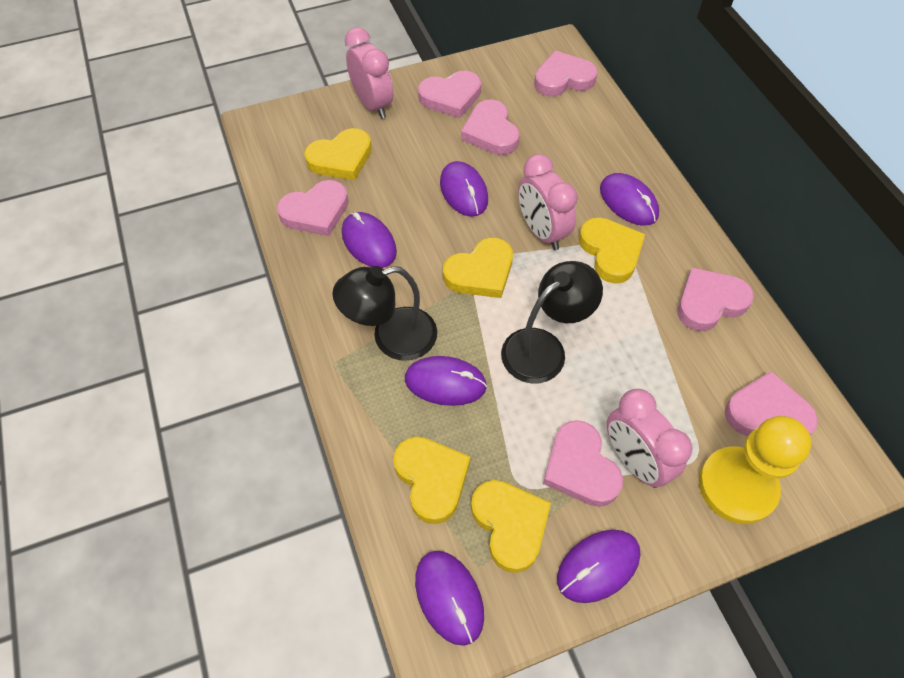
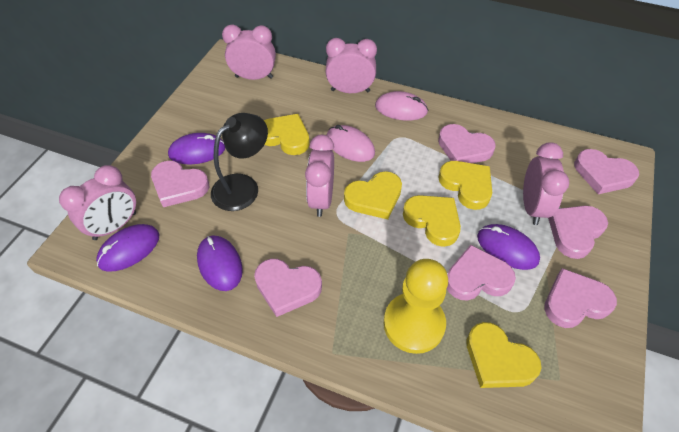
black lamp: [332,266,437,361] [501,261,603,384] = 2 -> [211,113,268,211] = 1
pink clock: [345,27,393,119] [518,154,578,250] [607,389,692,488] = 3 -> [59,165,136,240] [222,24,276,80] [305,135,334,217] [325,38,377,93] [523,142,569,225] = 5
pink mouse: none = 0 -> [327,125,375,162] [375,91,428,121] = 2
purple mouse: [342,212,397,268] [405,356,487,406] [415,551,484,646] [440,161,488,217] [557,530,641,603] [600,173,659,226] = 6 -> [96,224,159,272] [168,133,225,164] [197,236,243,291] [477,224,540,270] = 4

